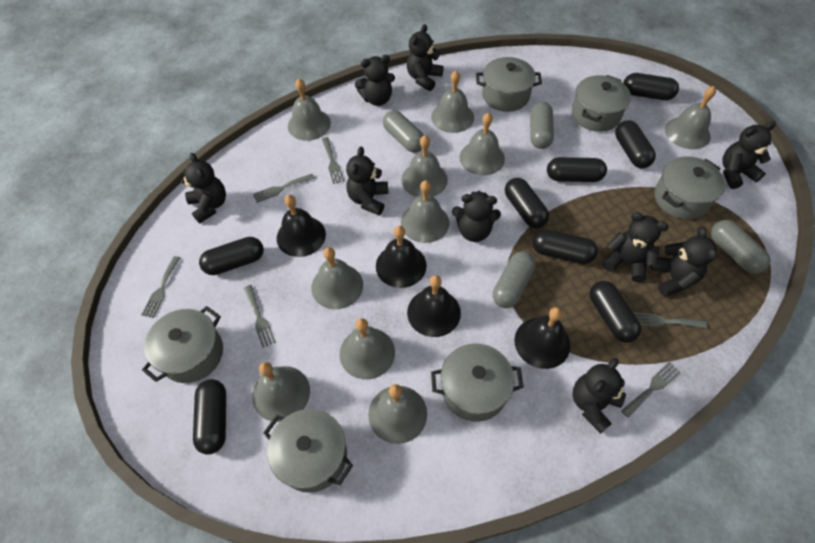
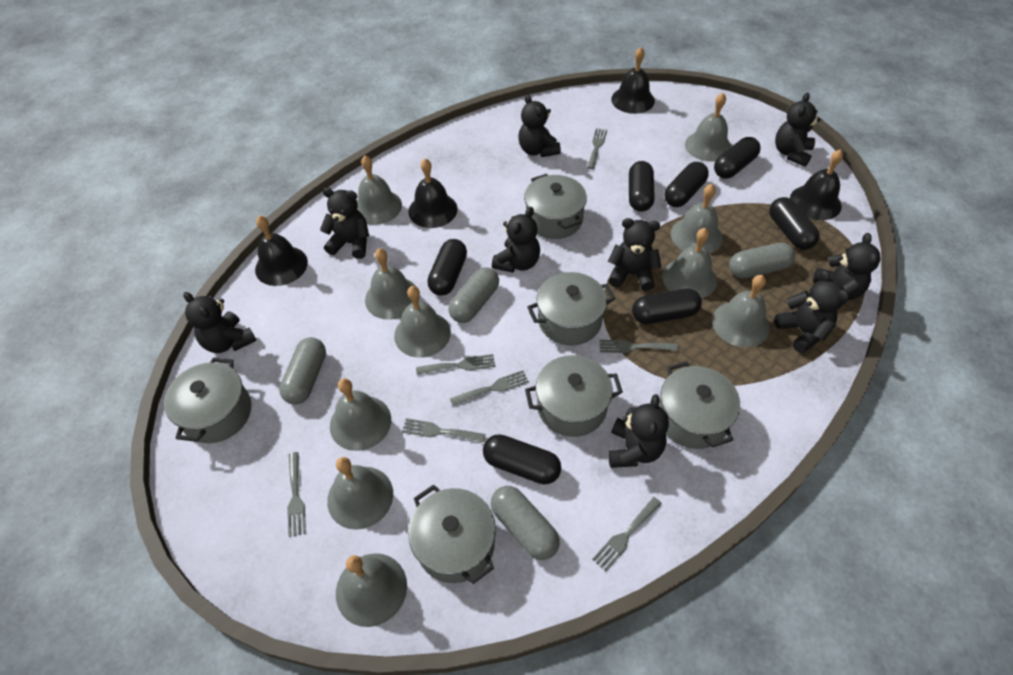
black capsule: [193,379,226,455] [199,237,264,275] [505,178,549,228] [532,229,598,264] [547,157,607,182] [589,281,641,343] [615,120,656,168] [623,73,679,100] = 8 -> [427,239,467,296] [483,434,561,484] [629,161,655,212] [632,289,702,324] [664,162,709,207] [714,137,761,179] [769,197,820,250] = 7
grey fork: [141,256,180,318] [244,285,276,348] [253,174,314,203] [322,137,344,184] [621,362,681,418] [633,312,707,329] = 6 -> [287,452,306,537] [402,418,486,443] [416,354,495,375] [450,370,529,406] [587,128,607,169] [592,497,662,572] [600,340,679,353] = 7

